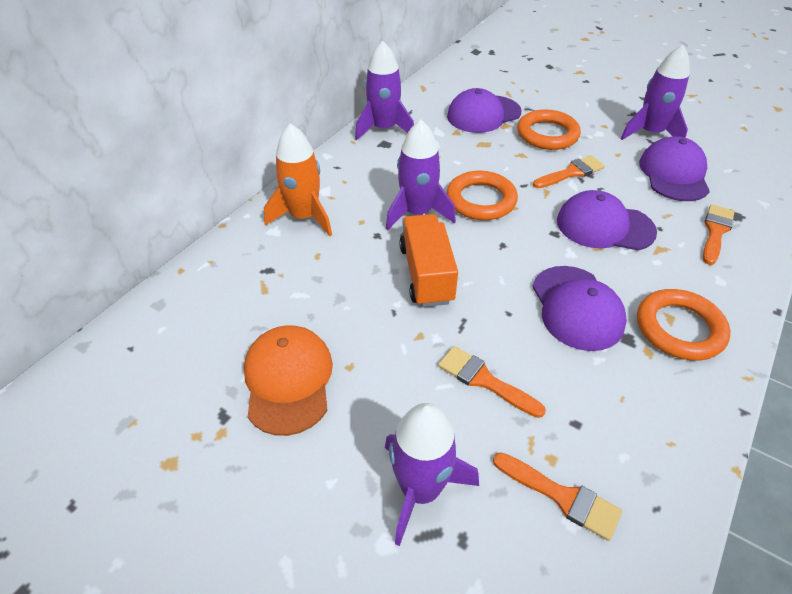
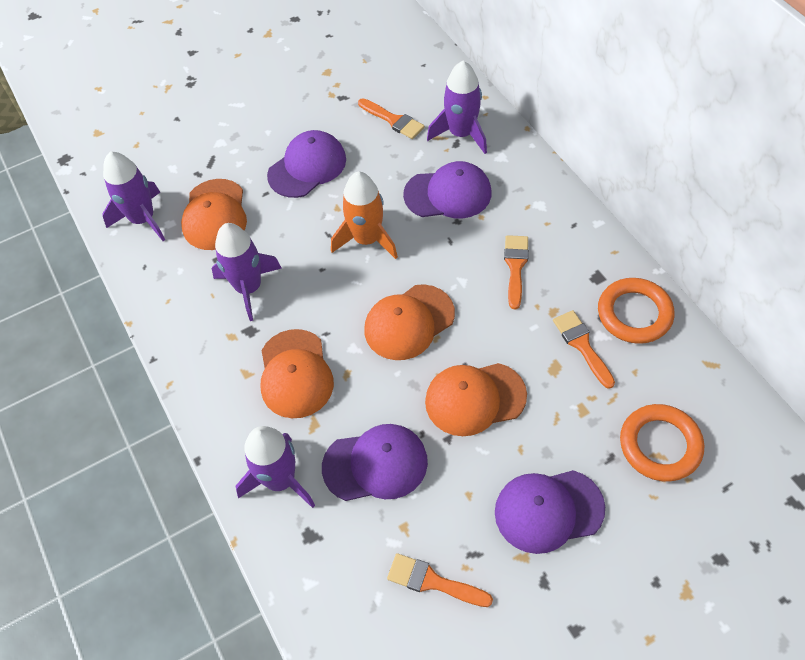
orange cap: [244,326,333,436] = 1 -> [181,179,247,250] [261,329,334,418] [364,284,455,360] [425,363,527,436] = 4
orange ring: [446,171,518,220] [517,109,581,150] [637,289,730,361] = 3 -> [598,278,674,344] [620,404,704,481] = 2
orange truck: [399,214,458,307] = 1 -> none = 0

